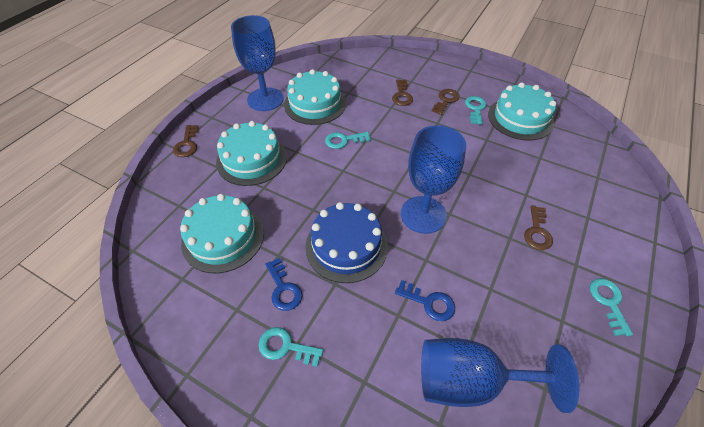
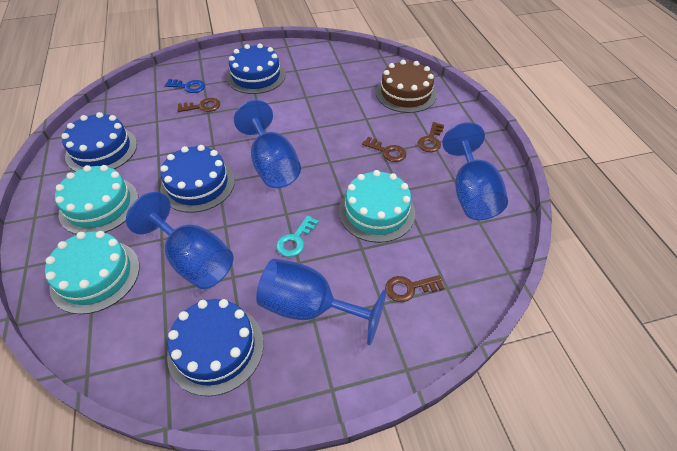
blue cake: [305,202,388,283] = 1 -> [61,112,137,172] [160,145,235,213] [167,299,264,396] [227,44,285,94] = 4
blue goblet: [231,15,284,111] [401,125,466,234] [421,338,579,413] = 3 -> [126,192,233,289] [234,100,301,188] [256,259,386,345] [442,122,508,220] = 4
blue key: [265,258,302,311] [395,280,455,321] = 2 -> [165,79,205,93] = 1
brown cake: none = 0 -> [376,60,437,113] = 1
turquoise cake: [180,194,264,273] [216,121,287,186] [284,69,346,125] [488,83,556,140] = 4 -> [45,231,140,314] [55,165,138,235] [339,170,415,243] = 3
turquoise key: [258,327,323,367] [325,132,371,149] [465,96,487,125] [590,278,633,336] = 4 -> [276,215,319,257] = 1

